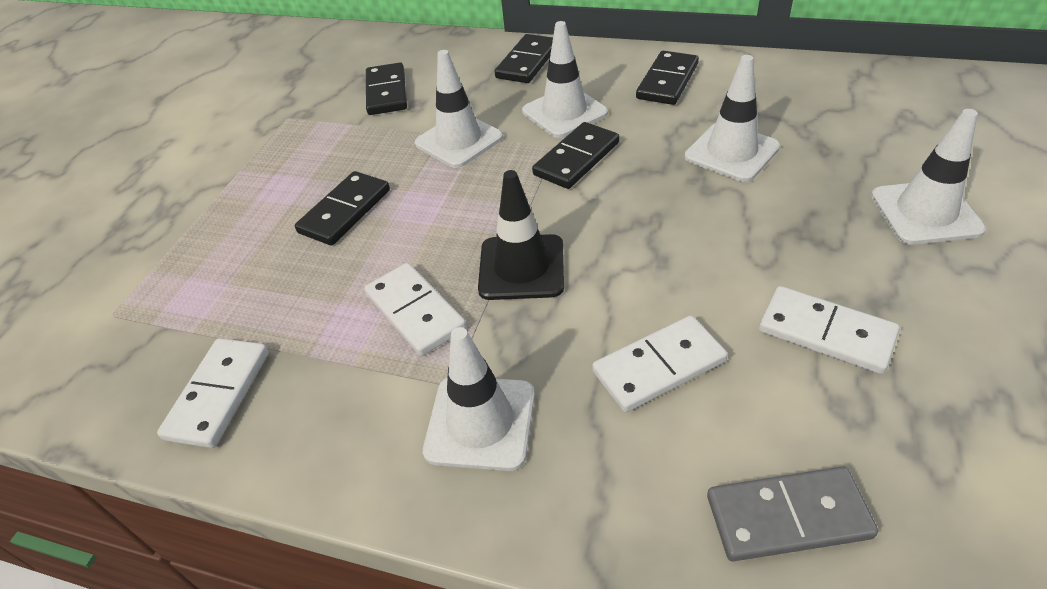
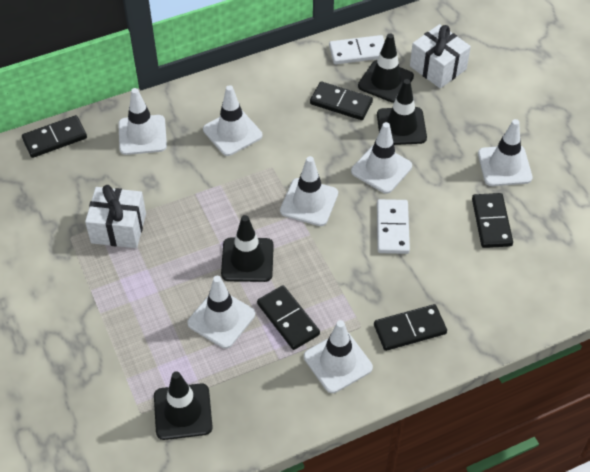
black traffic cone: [478,170,564,300] = 1 -> [154,371,213,440] [221,215,274,282] [358,34,414,103] [377,79,427,145] = 4
grey domino: [707,466,878,561] = 1 -> none = 0
white domino: [157,338,269,448] [364,263,467,356] [592,315,728,412] [759,286,900,374] = 4 -> [329,35,385,64] [377,199,410,254] = 2
white gift: none = 0 -> [85,185,146,248] [410,24,471,88] = 2
white traffic cone: [415,50,503,168] [423,327,535,471] [522,21,608,138] [684,55,780,182] [871,109,986,245] = 5 -> [118,88,167,155] [187,276,255,348] [203,85,262,156] [280,156,338,226] [304,320,373,393] [351,122,412,193] [478,119,532,186] = 7

